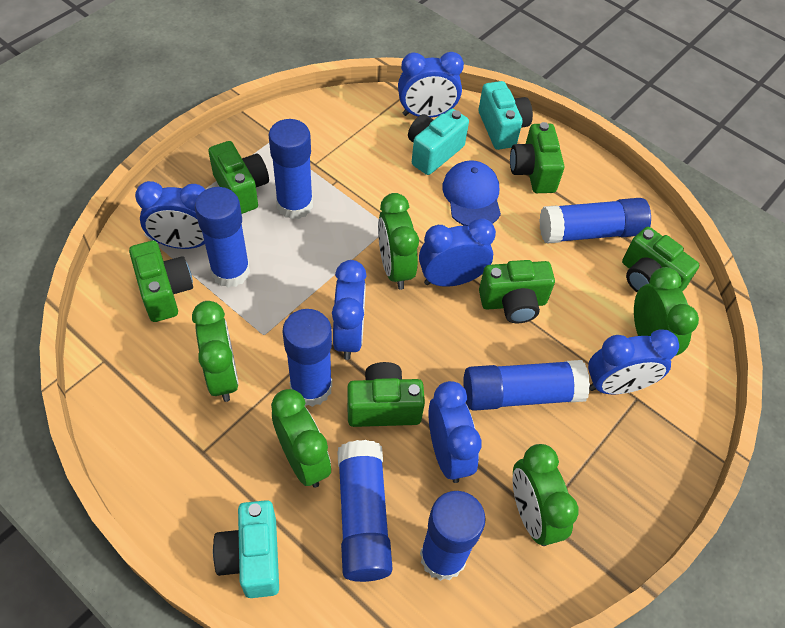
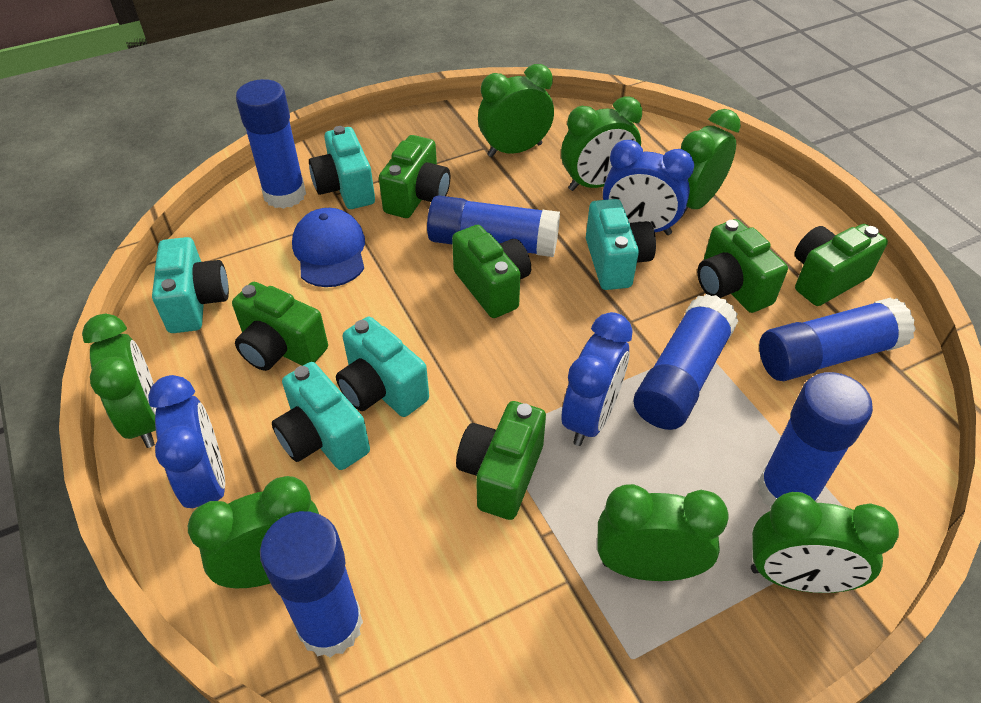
blue clock: [135,181,206,249] [332,260,367,360] [398,52,464,118] [419,218,496,287] [428,381,482,483] [588,330,679,394] = 6 -> [148,375,225,508] [562,312,632,446] [603,140,694,235] = 3
blue glue stick: [195,187,250,288] [269,119,313,219] [282,309,332,407] [337,440,393,582] [420,491,486,581] [463,360,590,411] [539,198,651,244] = 7 -> [236,79,306,209] [260,511,363,657] [427,195,560,257] [634,294,738,430] [758,372,873,509] [759,298,916,381] = 6
green clock: [192,301,239,402] [271,389,331,488] [378,193,419,290] [513,444,579,546] [634,267,699,356] = 5 -> [82,314,157,448] [188,476,319,588] [478,64,554,157] [561,96,642,191] [598,484,729,581] [681,109,741,218] [751,492,899,593] = 7
turquoise camera: [213,500,279,598] [408,109,469,175] [478,81,533,150] = 3 -> [152,237,229,333] [272,362,370,470] [309,126,375,209] [336,317,429,417] [586,199,656,290] = 5

